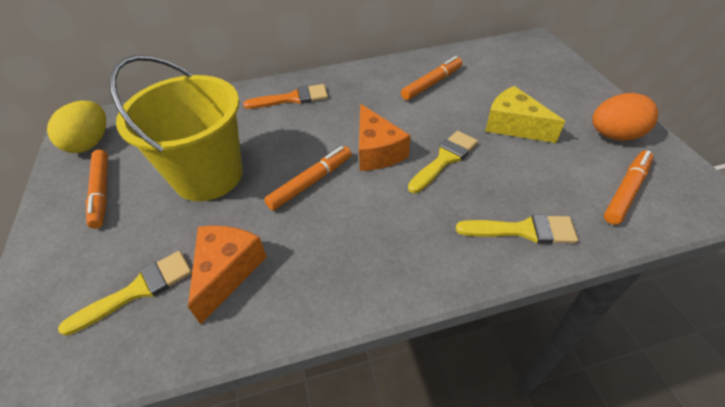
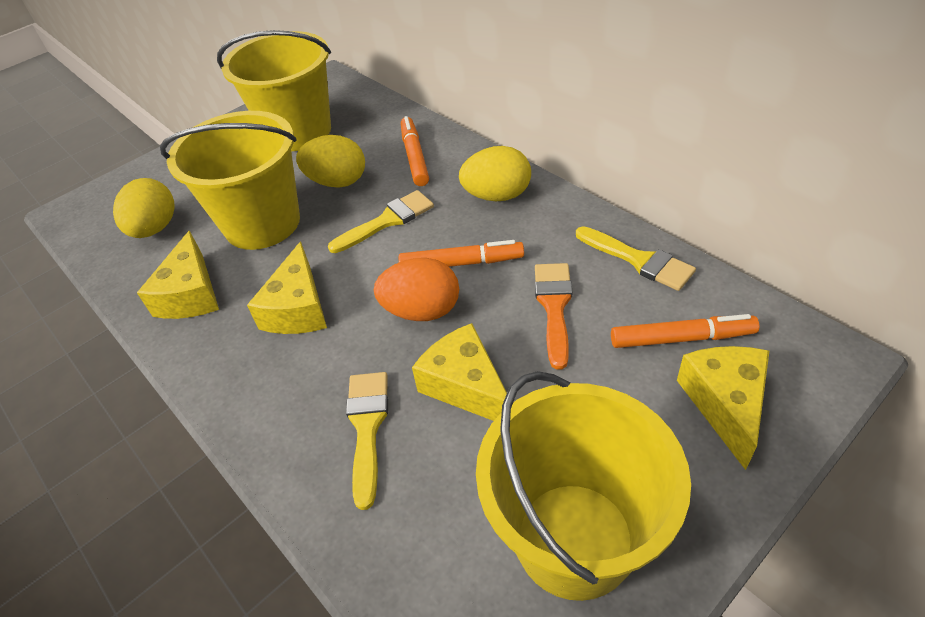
orange cheese: [188,226,267,324] [359,104,410,171] = 2 -> none = 0
orange marker: [86,150,108,229] [264,146,352,211] [401,56,463,100] [604,150,654,225] = 4 -> [399,240,524,267] [401,116,429,186] [611,314,759,348] = 3
yellow bucket: [109,55,243,201] = 1 -> [160,111,300,250] [217,30,331,151] [476,371,691,601] = 3
yellow cheese: [485,86,565,143] = 1 -> [137,231,219,319] [247,241,327,334] [412,323,507,421] [677,346,769,470] = 4
yellow egg: [47,101,106,153] = 1 -> [113,178,175,238] [296,135,365,188] [459,146,531,201] = 3

